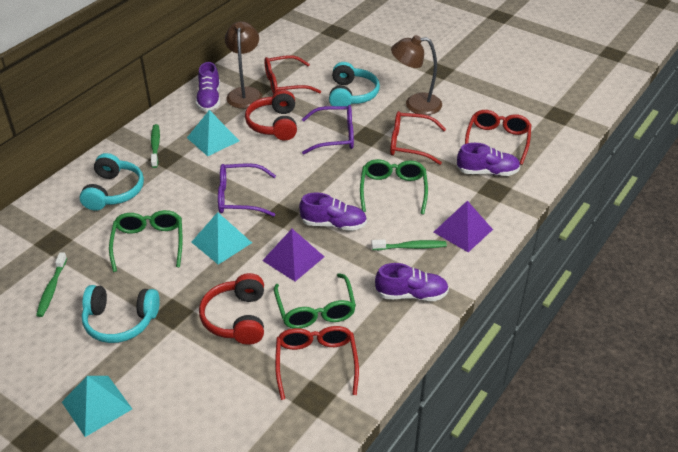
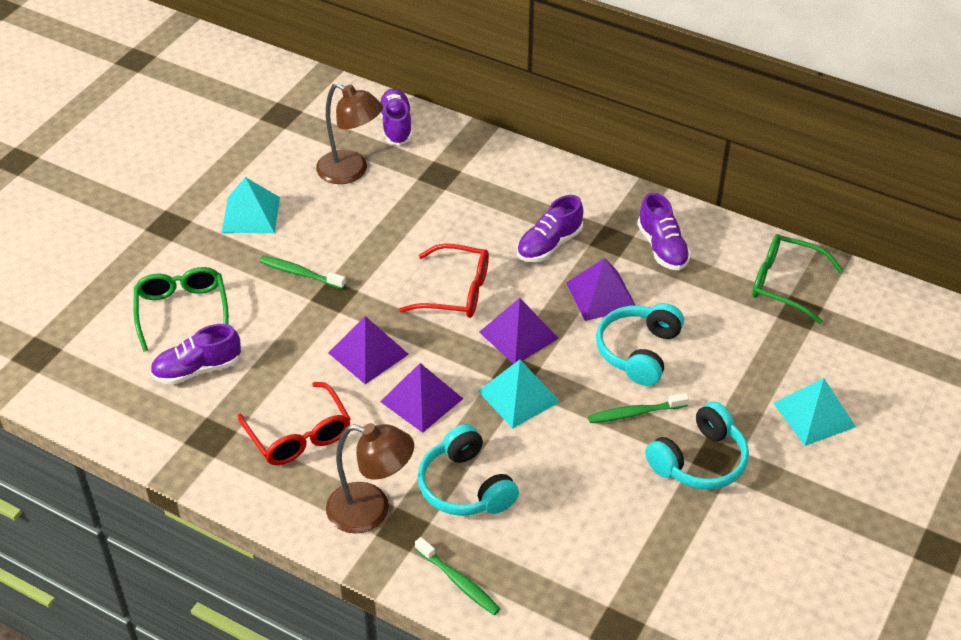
green glasses: [109,210,183,272] [274,273,356,328] [360,159,428,214] = 3 -> [134,267,229,352] [752,234,843,324] = 2
purple glasses: [218,163,276,217] [302,105,354,154] = 2 -> none = 0
purple pyramid: [262,229,324,281] [434,201,493,252] = 2 -> [328,316,409,384] [380,363,463,433] [479,298,559,364] [566,258,636,321] = 4
red glasses: [264,55,321,95] [275,326,359,400] [390,111,446,165] [465,110,531,165] = 4 -> [237,382,351,465] [399,243,489,318] = 2
red headphones: [199,273,264,345] [245,90,297,141] = 2 -> none = 0

